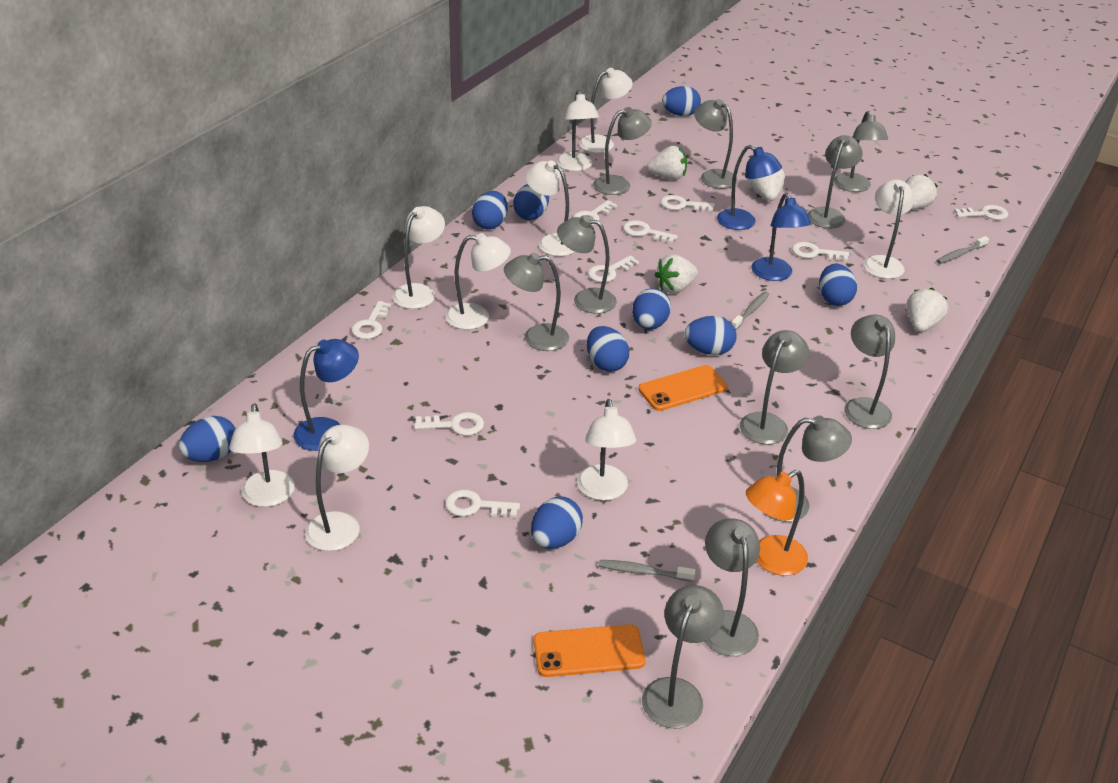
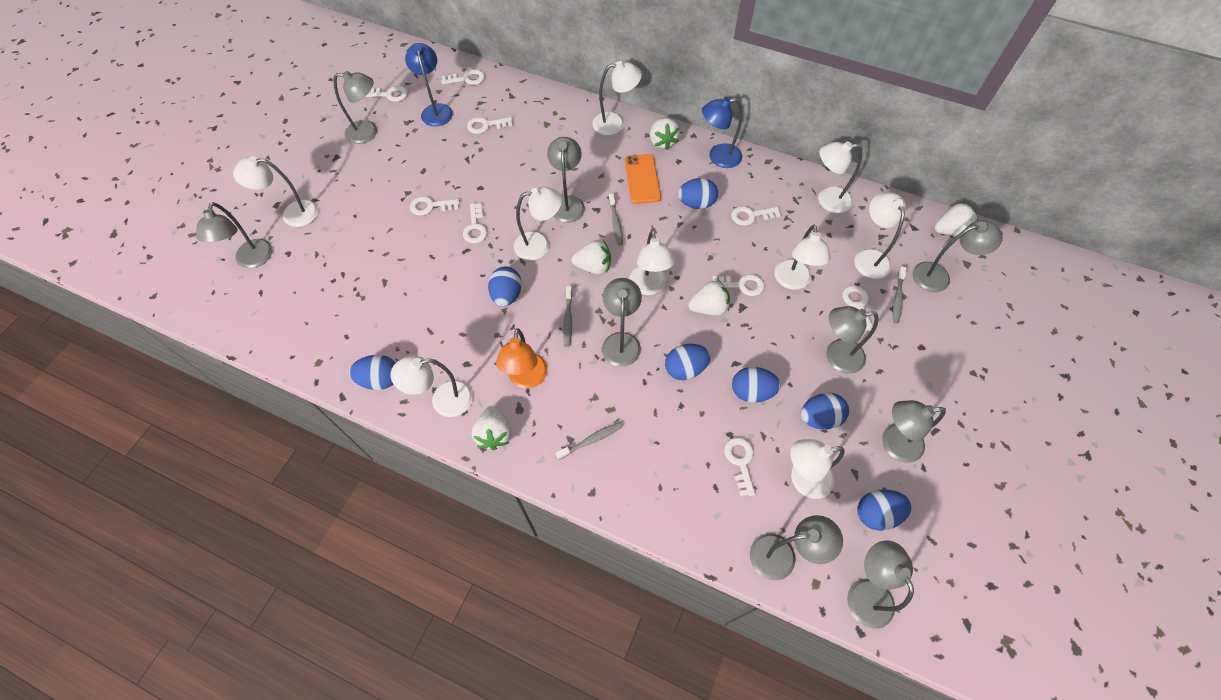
blue egg: [179,416,236,462] [472,191,508,230] [513,184,549,220] [531,497,583,549] [587,326,629,372] [632,288,671,329] [662,86,701,116] [684,316,737,355] [819,263,857,306] = 9 -> [349,355,395,390] [488,266,522,307] [665,344,711,380] [678,178,718,209] [732,367,781,403] [801,393,849,430] [858,489,912,531] = 7
blue lamp: [293,339,359,451] [717,145,782,230] [752,193,811,281] = 3 -> [405,43,453,126] [702,97,742,168] = 2
grey lamp: [504,253,569,351] [557,216,617,314] [593,107,652,195] [642,585,724,729] [694,99,737,189] [704,518,760,656] [740,330,809,444] [766,416,852,522] [808,135,863,228] [834,111,888,192] [844,315,895,429] = 11 -> [196,202,273,268] [333,71,377,144] [547,137,585,223] [602,278,642,367] [750,515,843,580] [826,306,879,374] [847,541,914,629] [882,400,946,463] [912,220,1003,292] = 9
grey toothbrush: [599,560,695,582] [732,292,769,330] [937,236,989,264] = 3 -> [556,422,623,460] [563,286,572,347] [609,193,623,246] [893,267,906,324] = 4
orange phone: [533,624,646,677] [638,365,728,411] = 2 -> [625,154,661,204] = 1

